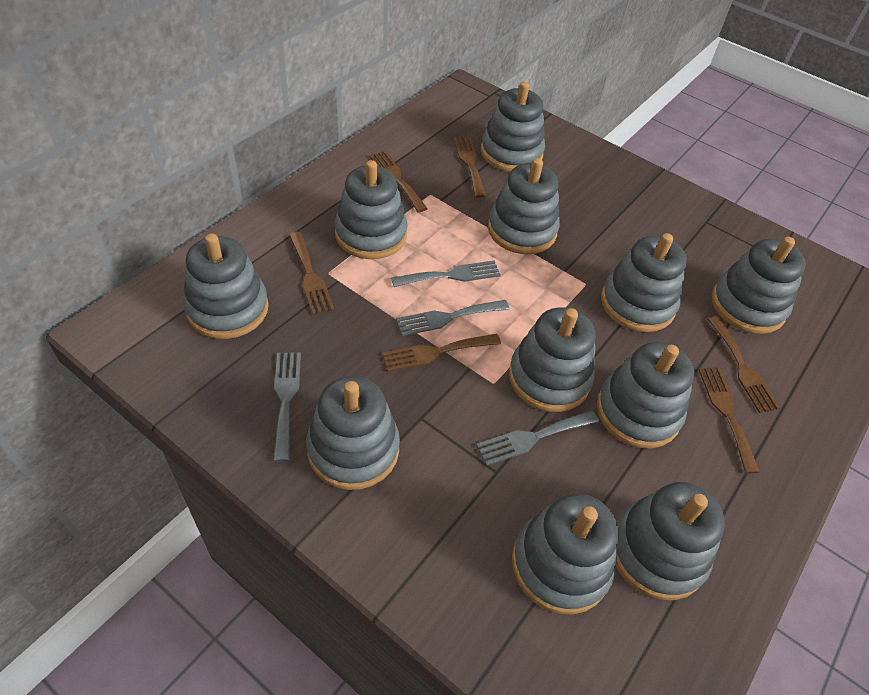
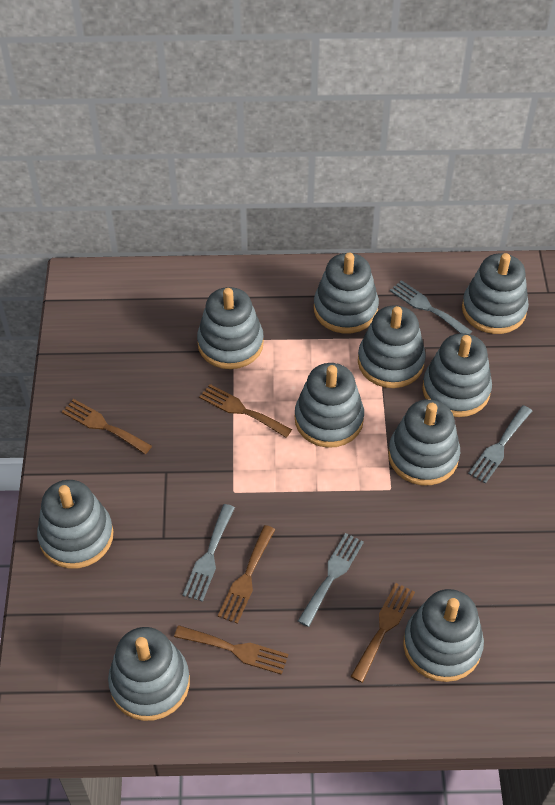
brown fork: [289,232,335,315] [370,151,428,213] [382,334,501,372] [454,137,486,198] [698,367,759,474] [708,316,780,413] = 6 -> [62,399,152,454] [174,625,288,675] [199,384,292,438] [218,525,276,624] [350,583,415,683] = 5
grey stacking toy: [183,233,269,339] [306,376,400,490] [334,160,408,259] [481,81,545,172] [488,158,560,254] [509,308,596,412] [512,494,619,615] [597,342,694,448] [601,233,687,332] [616,482,725,600] [712,237,806,334] = 11 -> [37,480,113,569] [108,627,190,721] [197,287,264,369] [295,363,364,448] [314,253,379,334] [358,305,426,388] [388,399,460,485] [403,589,484,682] [422,333,492,417] [462,253,529,334] = 10

